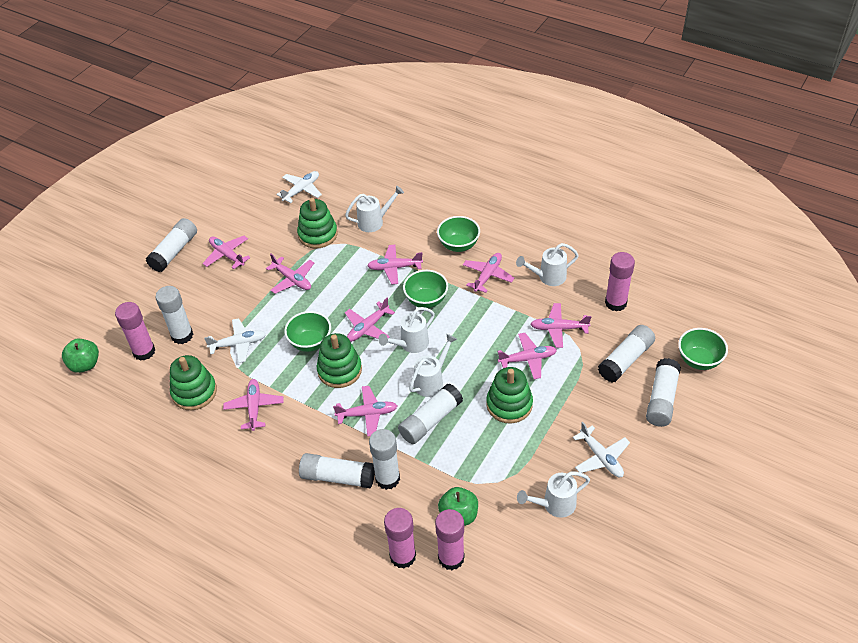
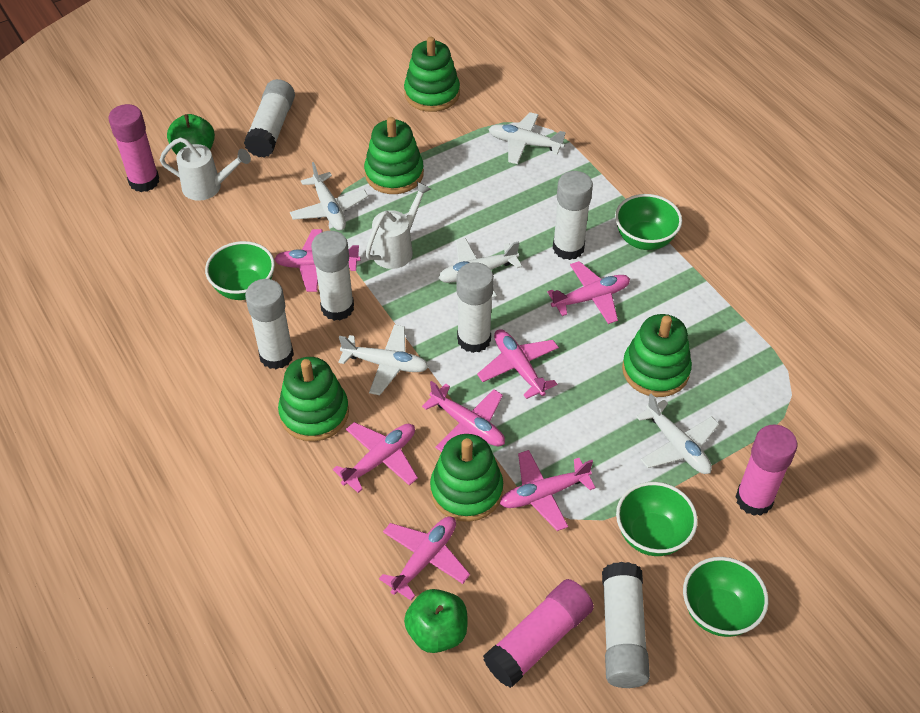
green stacking toy: [170,355,217,410] [297,198,338,249] [317,333,362,388] [486,367,533,424] = 4 -> [278,357,349,442] [364,117,424,194] [404,37,460,112] [430,434,503,522] [622,314,692,397] = 5
pink glue stick: [115,302,155,361] [384,508,416,569] [435,509,465,570] [605,252,635,311] = 4 -> [109,104,159,192] [483,579,594,688] [735,425,797,516] = 3
pink plane: [203,236,250,269] [223,379,284,431] [266,254,314,294] [333,386,397,437] [345,298,395,342] [367,245,423,285] [463,253,514,293] [497,333,557,379] [531,303,591,348] = 9 -> [274,229,360,292] [333,422,418,493] [379,517,470,601] [422,381,505,452] [477,329,559,399] [500,450,596,531] [547,261,630,324] = 7
white glue stick: [146,218,197,272] [156,286,193,344] [299,453,375,489] [369,429,400,490] [398,383,463,444] [598,325,655,383] [646,358,681,427] = 7 -> [244,79,295,158] [245,279,294,369] [311,231,354,321] [456,262,494,353] [553,171,593,260] [602,562,650,688] = 6
white plane: [204,318,266,363] [276,171,322,203] [573,422,630,477] = 3 -> [290,162,368,231] [339,324,429,395] [438,238,522,298] [489,112,566,164] [636,394,719,474] = 5
white watering can: [345,186,404,232] [378,307,435,353] [409,334,457,397] [516,243,579,286] [517,472,590,518] = 5 -> [160,137,251,201] [365,182,431,269] = 2

